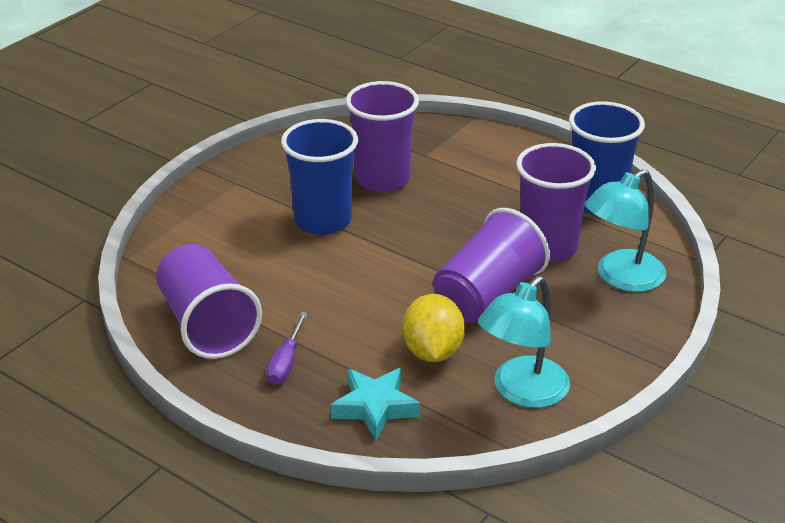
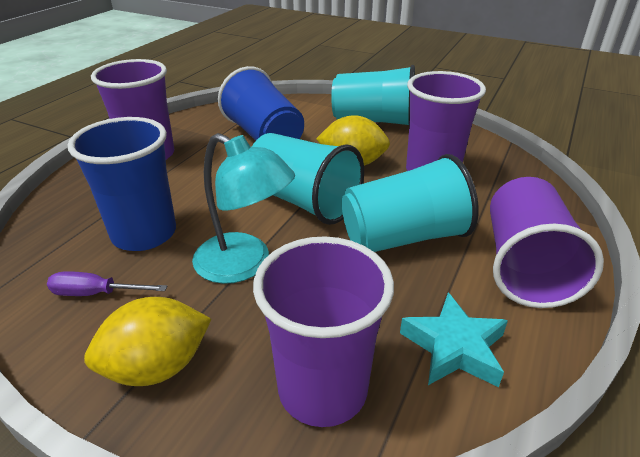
turquoise cup: none = 0 -> [252,133,364,225] [331,65,415,125] [342,154,479,252] = 3
turquoise lamp: [478,276,570,408] [585,169,666,292] = 2 -> [192,133,295,284] = 1
yellow lemon: [402,294,465,362] = 1 -> [84,297,211,386] [316,115,390,166] = 2

